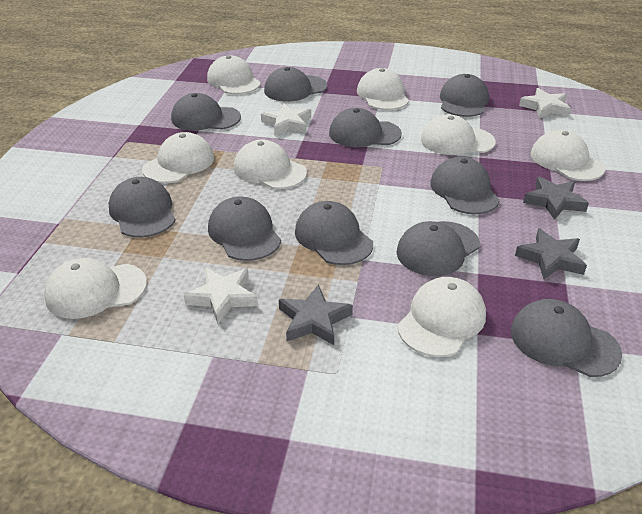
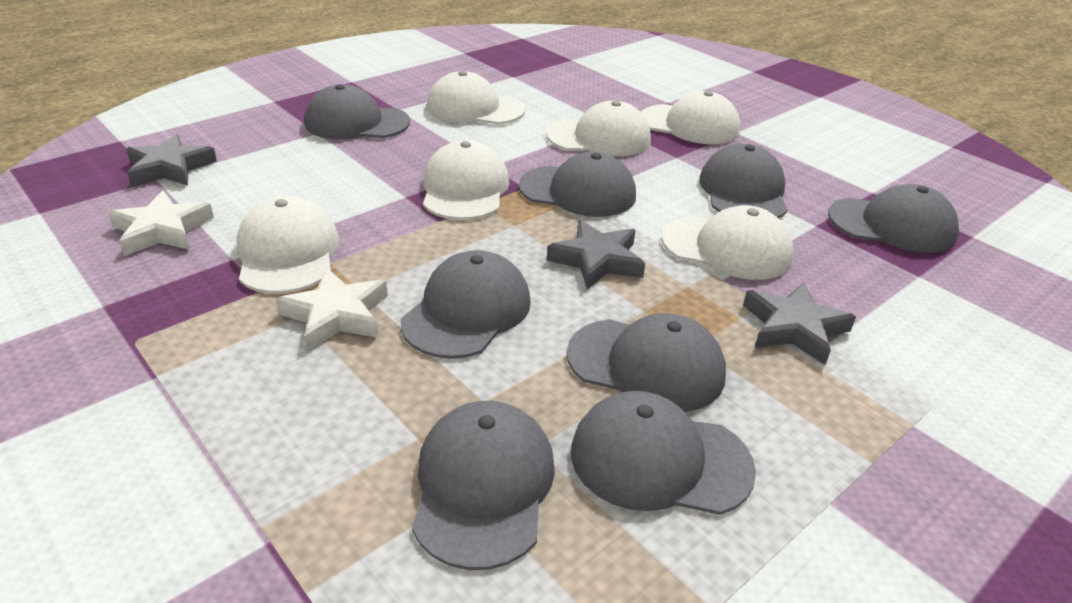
grey cap: [109,177,176,237] [171,93,241,130] [208,196,281,261] [264,67,327,102] [295,201,373,265] [329,108,402,147] [396,221,480,276] [430,157,500,214] [440,74,489,117] [511,299,622,377] = 10 -> [305,84,410,139] [401,250,531,359] [412,401,555,570] [519,152,636,217] [567,313,726,412] [571,391,756,515] [699,144,787,218] [828,184,959,253] = 8
white cap: [44,258,147,319] [142,132,214,183] [207,55,261,94] [233,140,307,189] [357,68,409,110] [397,277,486,357] [421,114,496,155] [530,130,605,181] = 8 -> [236,196,339,294] [423,140,509,220] [427,71,526,125] [546,101,651,156] [641,91,740,144] [661,205,794,280] = 6
white star: [184,268,258,324] [261,103,311,135] [519,88,571,118] = 3 -> [108,191,214,256] [276,268,388,351] = 2

